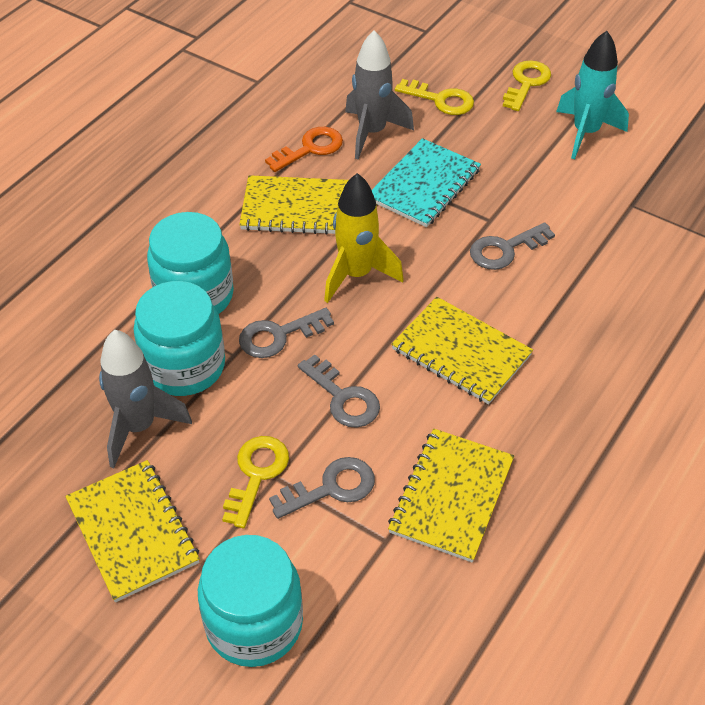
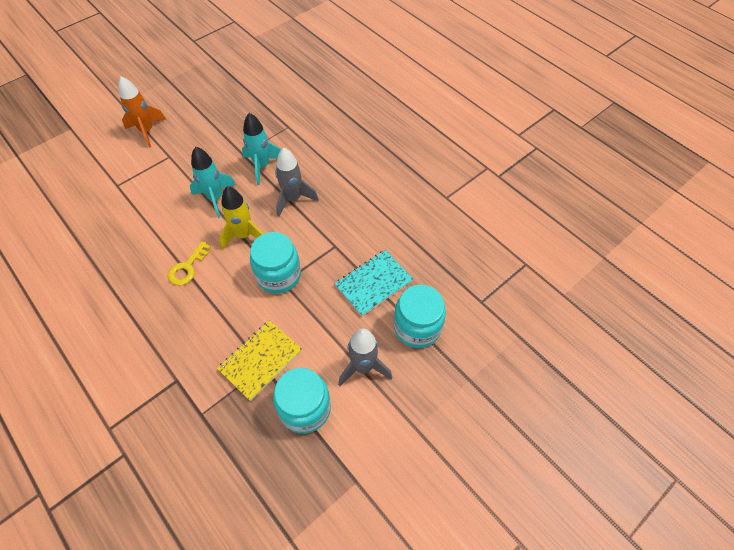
grey key: [239,308,334,358] [269,457,375,519] [298,354,380,428] [470,222,555,270] = 4 -> none = 0
orange key: [265,127,343,172] = 1 -> none = 0
orange rocket: none = 0 -> [118,76,166,148] = 1
turquoise rocket: [556,31,629,159] = 1 -> [190,147,236,218] [242,113,281,185] = 2
yellow key: [222,436,289,528] [395,79,474,115] [503,60,551,111] = 3 -> [168,241,211,286] = 1
yellow notebook: [65,460,200,602] [239,175,349,235] [388,428,514,563] [391,297,533,404] = 4 -> [217,320,302,401] = 1

